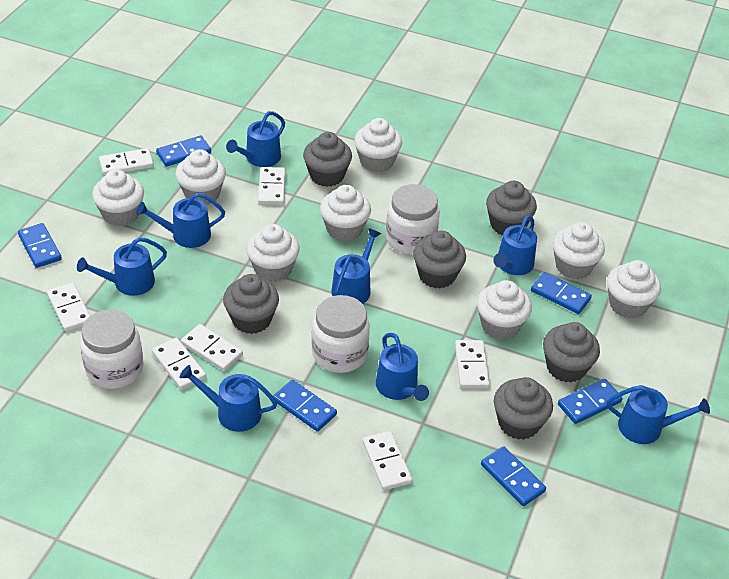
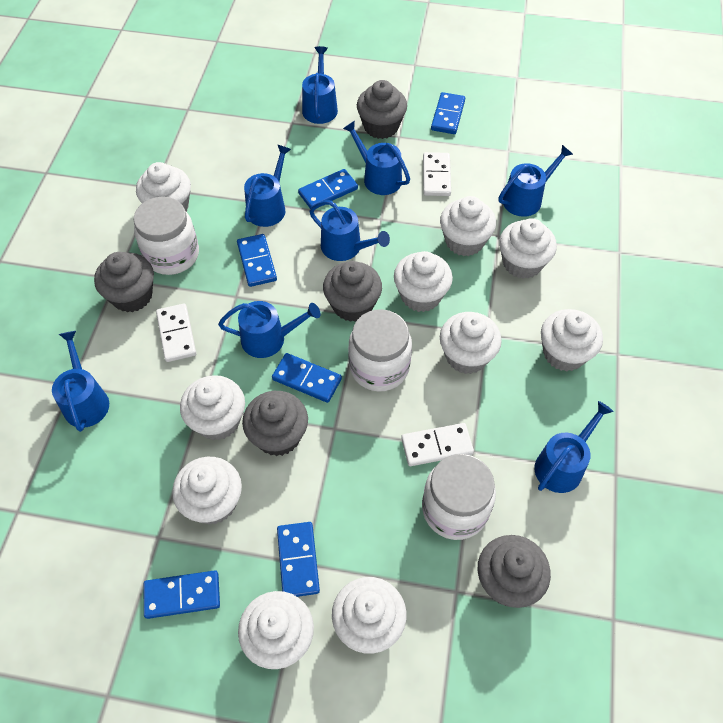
grey cupcake: [223,274,279,334] [303,132,352,187] [413,231,466,289] [486,181,537,236] [494,377,553,440] [543,322,600,383] = 6 -> [94,252,154,312] [242,391,308,456] [323,261,382,322] [357,80,407,139] [478,535,551,608] = 5
white cupcake: [92,169,144,226] [175,149,226,204] [246,224,300,282] [320,185,371,242] [354,118,402,172] [477,280,532,340] [552,222,605,279] [607,260,661,319] = 8 -> [136,162,191,212] [172,457,242,525] [180,375,245,440] [238,591,314,669] [332,577,407,654] [394,251,453,312] [440,196,496,256] [440,312,502,374] [499,218,557,279] [541,309,603,371] = 10
white domino: [47,283,90,332] [99,148,154,175] [152,338,206,390] [181,324,243,371] [258,167,286,205] [362,431,413,490] [455,340,490,388] = 7 -> [156,303,196,362] [401,423,474,466] [423,152,451,196] = 3

